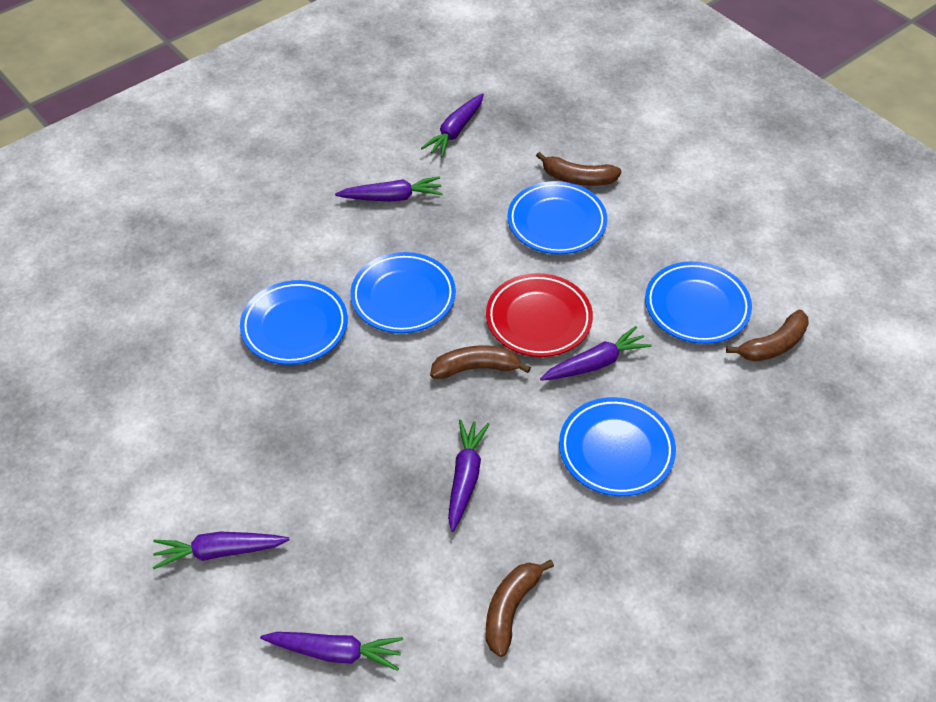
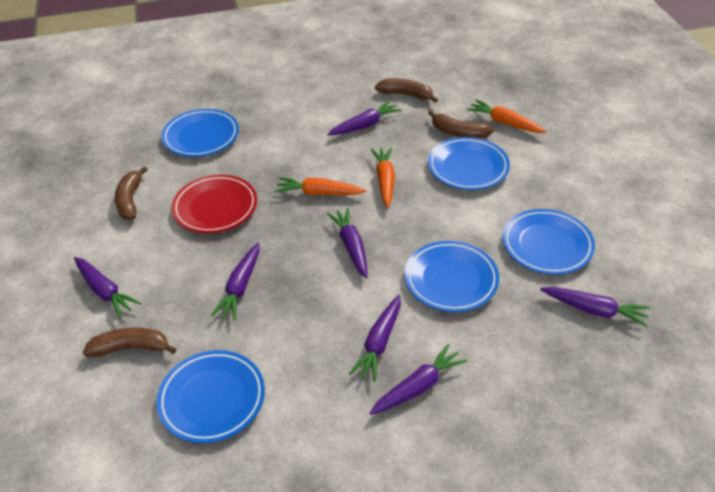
orange carrot: none = 0 -> [275,177,367,195] [371,147,395,208] [467,100,546,133] = 3
purple carrot: [153,532,289,569] [260,632,403,671] [335,176,443,202] [421,93,484,157] [448,419,490,532] [540,326,651,381] = 6 -> [74,257,141,318] [211,243,259,320] [327,101,402,136] [327,208,368,278] [349,295,401,382] [370,344,467,415] [540,287,650,327] = 7

